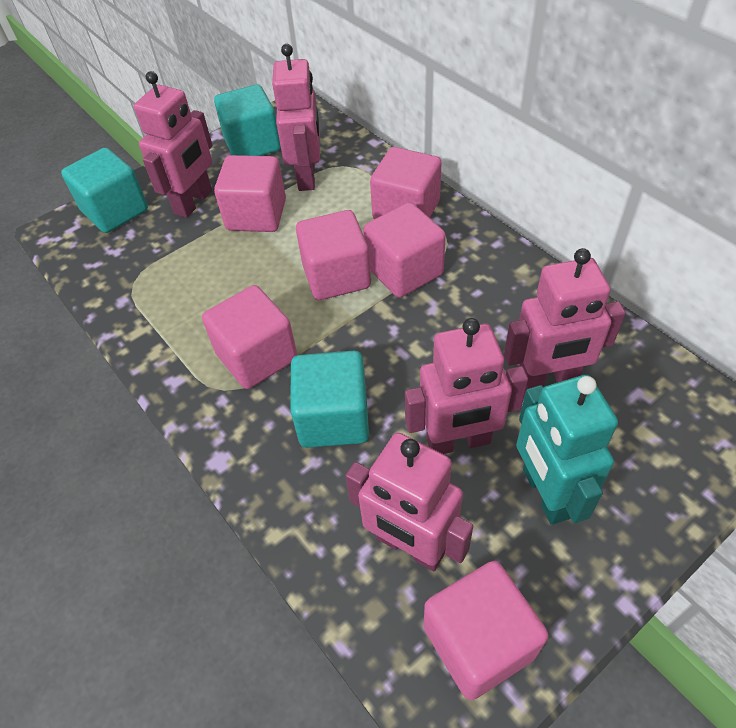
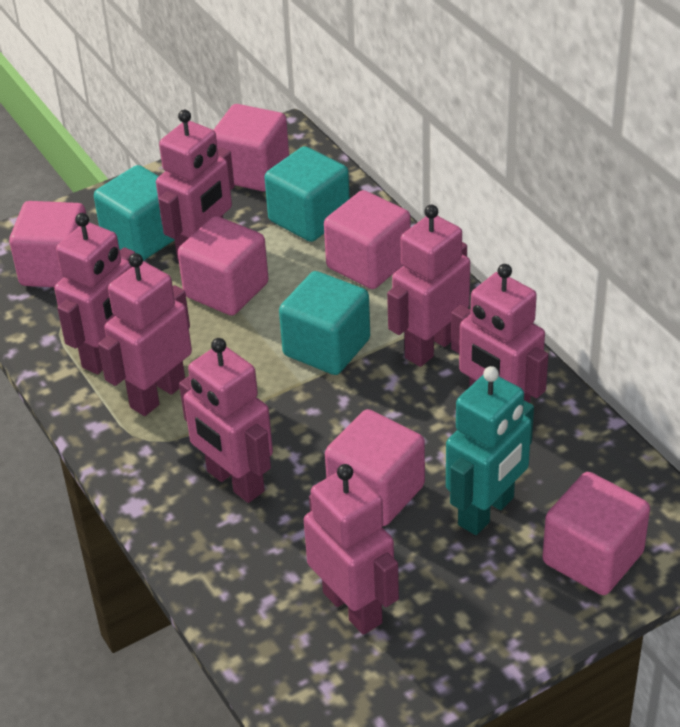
pink robot: [134,71,213,218] [272,44,320,191] [345,433,473,571] [405,318,528,454] [504,248,626,392] = 5 -> [54,213,135,374] [98,253,192,416] [156,110,234,261] [179,338,273,503] [304,464,399,635] [387,205,470,367] [451,264,548,403] = 7

